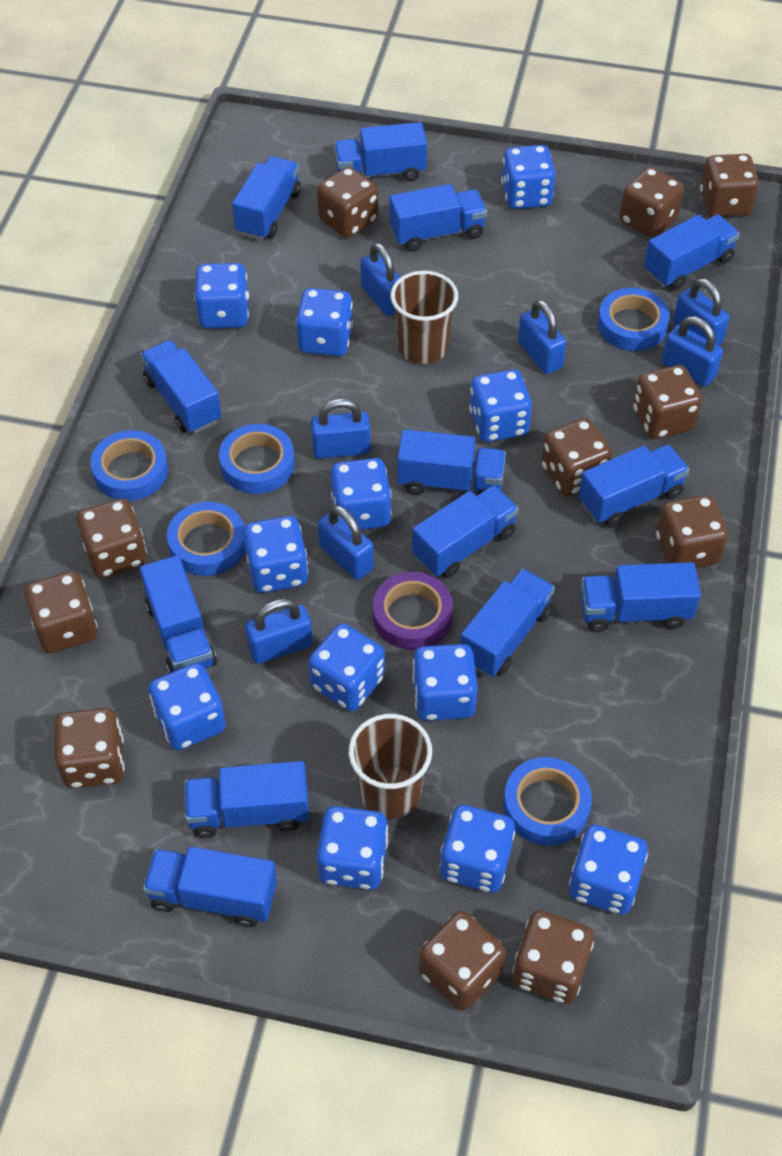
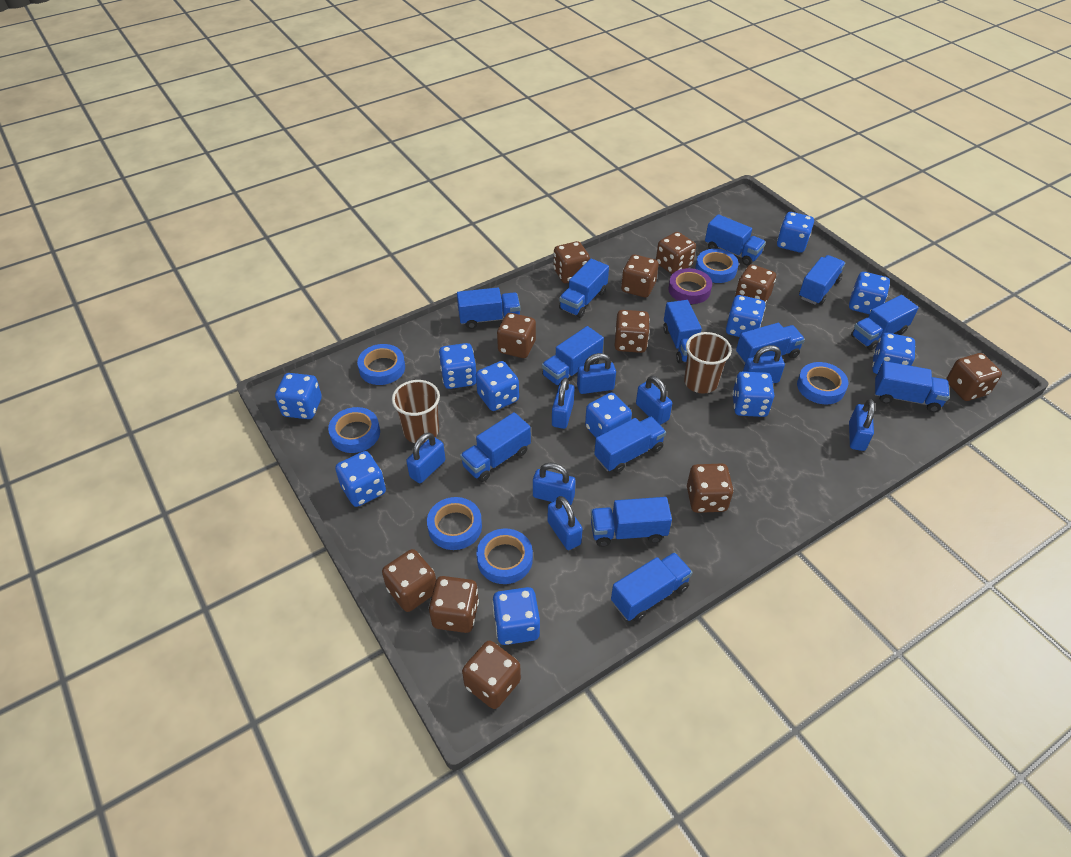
blue dice: [149,663,226,750] [194,263,249,329] [243,516,308,593] [296,288,353,356] [309,623,385,711] [317,806,388,890] [331,458,392,530] [412,644,478,721] [440,805,515,893] [469,369,532,442] [501,145,556,209] [569,825,648,915] = 12 -> [275,373,322,419] [335,451,386,507] [439,343,476,389] [476,361,519,411] [492,587,540,645] [585,393,632,437] [726,295,766,337] [732,372,774,417] [777,212,814,252] [849,272,890,314] [872,333,915,374] = 11
blue padlock: [245,598,313,664] [311,398,371,459] [318,505,374,580] [360,243,401,316] [518,300,566,374] [662,316,723,387] [673,278,730,346] = 7 -> [406,432,446,483] [533,463,576,505] [548,496,583,550] [552,378,575,429] [577,353,616,394] [636,376,672,425] [743,345,785,383] [849,399,875,451] = 8
blue tape: [90,430,168,501] [167,502,245,576] [219,424,295,494] [503,757,592,846] [598,288,670,351] = 5 -> [328,407,380,453] [357,344,405,385] [427,497,482,550] [476,529,533,584] [695,249,739,283] [797,362,848,404] = 6

